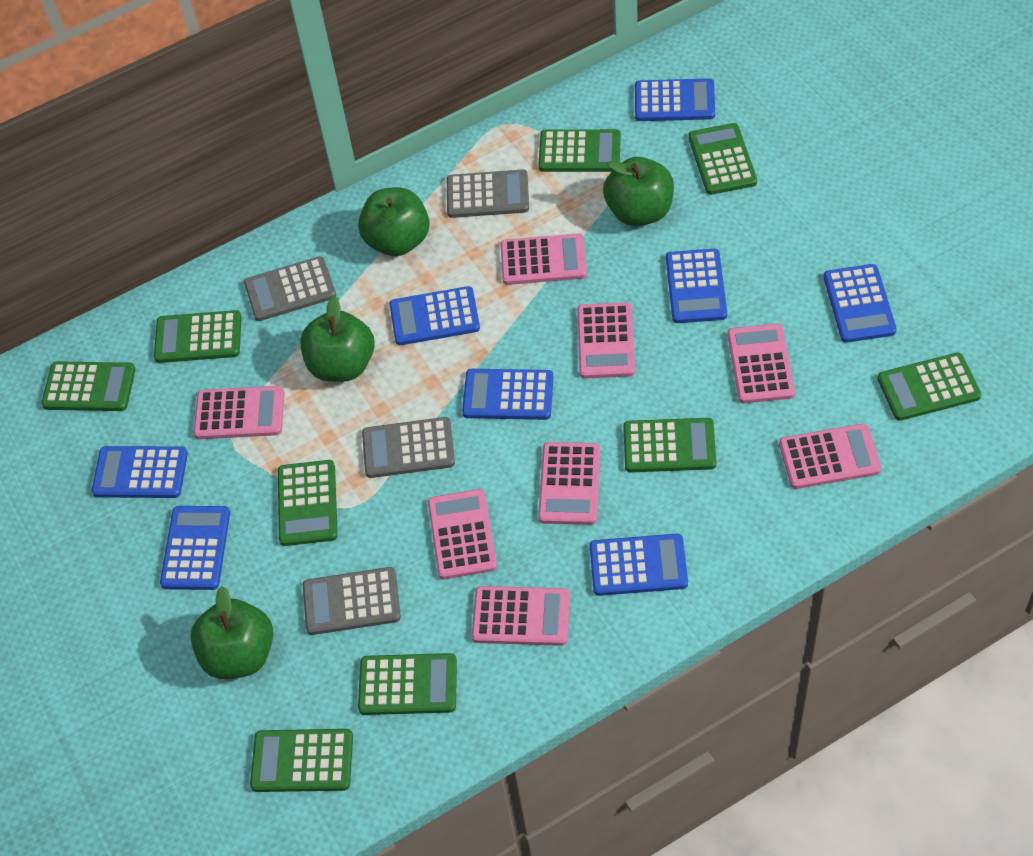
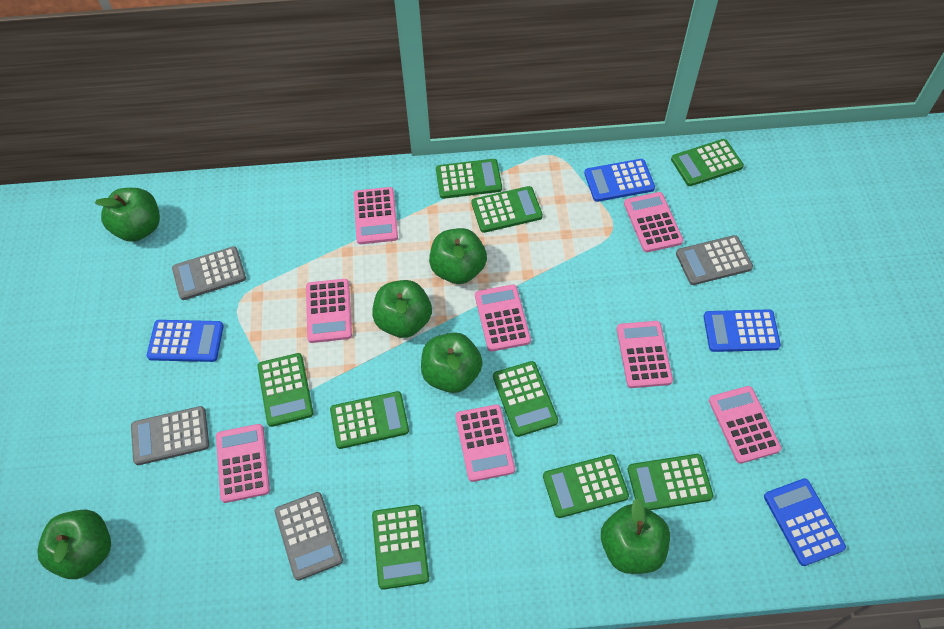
blue calculator: [92,446,188,498] [160,506,230,590] [389,286,480,345] [462,369,554,420] [590,534,688,596] [635,78,715,121] [666,249,727,323] [824,264,897,343] = 8 -> [147,320,224,362] [584,159,655,202] [704,309,781,352] [764,478,846,566] = 4
green apple: [190,586,273,679] [300,295,375,382] [358,187,429,256] [603,157,674,226] = 4 -> [37,510,111,579] [95,188,160,242] [372,280,432,338] [421,332,483,393] [429,228,487,284] [601,498,670,574] = 6

